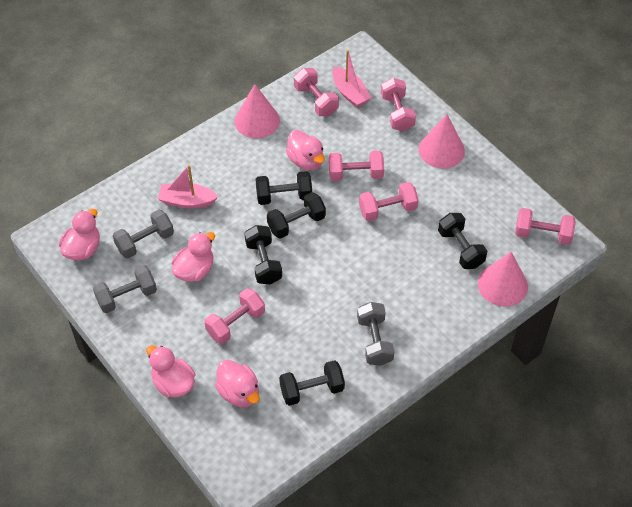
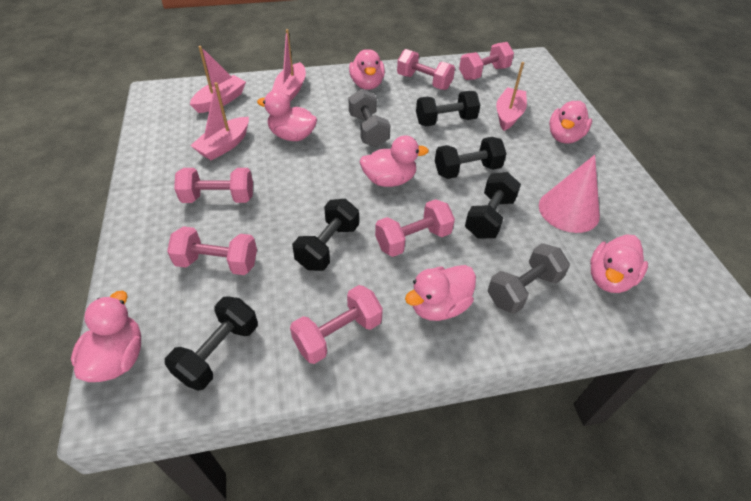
grey dumbbell: [93,265,157,313] [113,209,174,258] [357,302,394,366] = 3 -> [349,89,391,147] [488,243,570,314] = 2
pink boat: [158,165,218,208] [332,50,372,108] = 2 -> [190,46,246,113] [190,82,249,160] [272,29,306,102] [496,62,527,131] = 4
pink cone: [234,84,280,138] [419,114,465,169] [478,252,528,307] = 3 -> [539,155,600,233] = 1
pink duck: [59,209,100,261] [146,345,195,398] [172,232,215,282] [215,359,259,407] [286,130,325,170] = 5 -> [71,291,141,382] [257,90,317,141] [349,49,385,90] [360,135,429,187] [405,265,476,321] [549,101,592,144] [590,234,648,293] = 7

